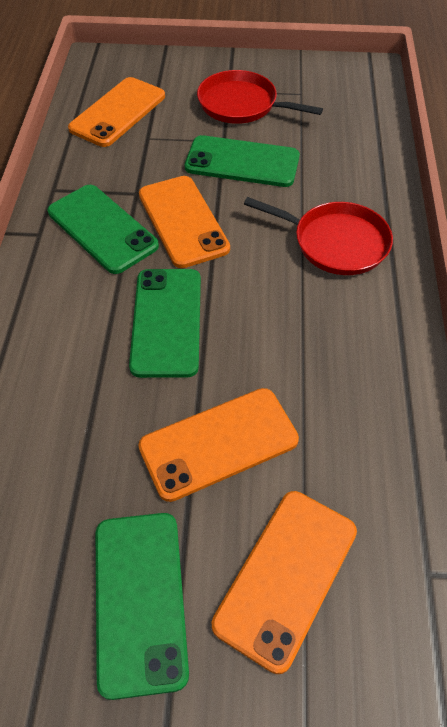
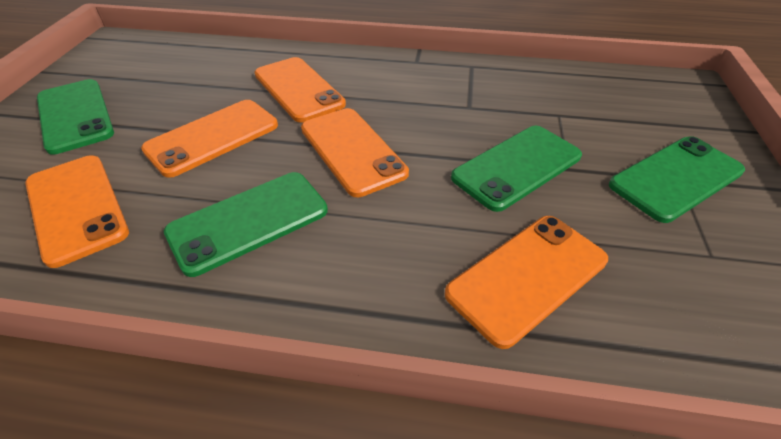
orange phone: [68,77,165,147] [138,388,299,502] [139,176,230,268] [212,491,357,674] = 4 -> [25,155,129,268] [141,100,278,178] [255,57,346,122] [301,108,409,197] [445,216,608,349] = 5
red pan: [197,70,323,124] [244,197,393,275] = 2 -> none = 0

